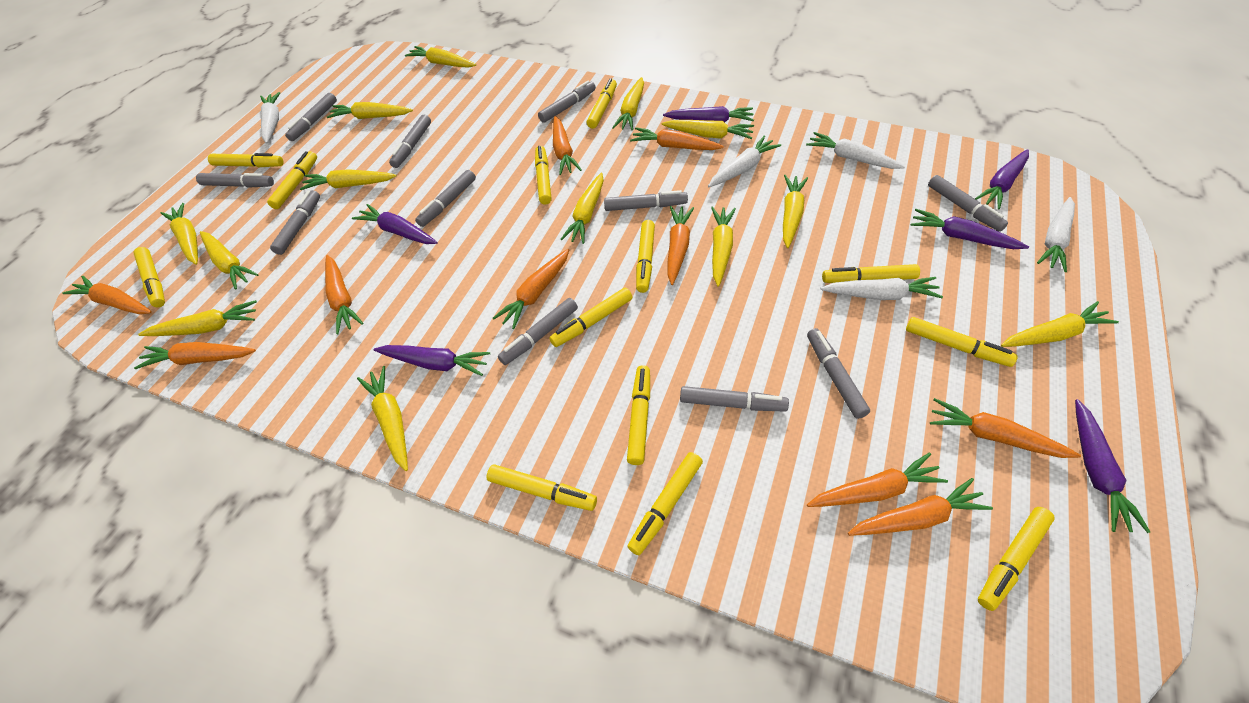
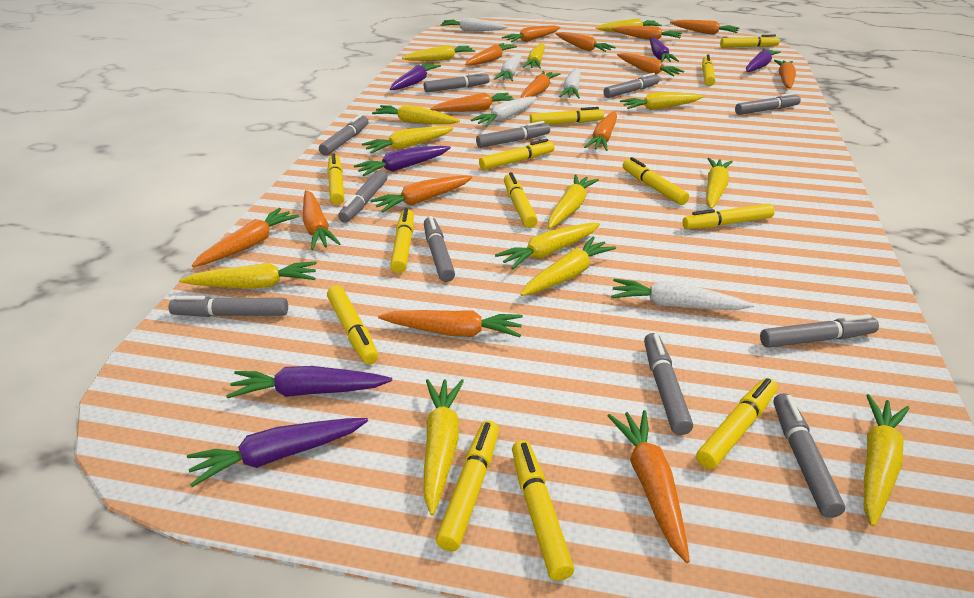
orange carrot: [62,276,152,315] [134,342,256,369] [325,255,363,334] [493,249,569,329] [553,116,582,175] [630,127,724,150] [667,206,694,285] [807,453,948,507] [848,478,993,536] [930,398,1081,458] = 10 -> [192,208,299,267] [303,190,341,250] [370,175,473,212] [378,310,523,337] [430,93,514,112] [465,43,517,66] [502,26,560,42] [521,71,560,98] [555,32,616,52] [584,112,617,151] [608,410,690,563] [612,26,682,40] [617,53,684,76] [670,20,740,35] [774,60,796,89] = 15

